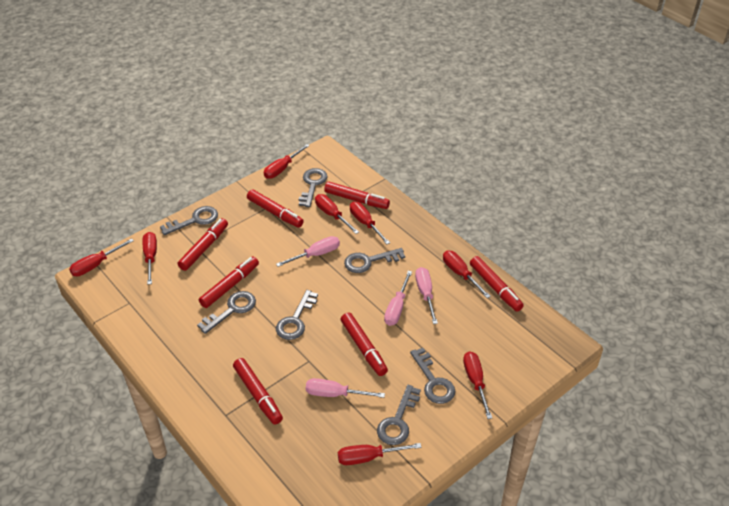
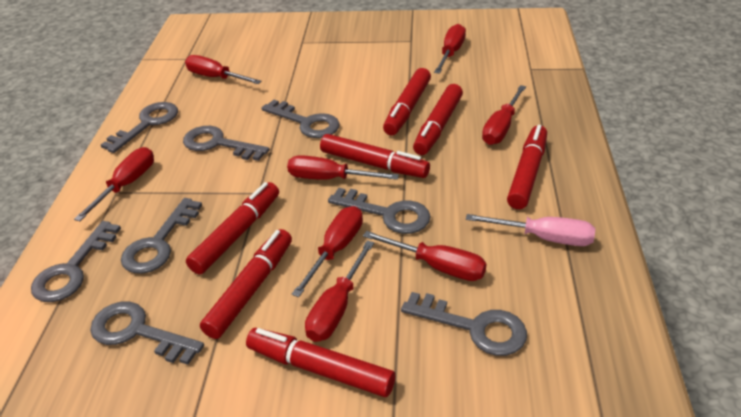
grey key: [160,206,218,235] [197,291,256,334] [276,290,318,340] [299,168,328,207] [344,248,405,273] [377,385,421,445] [410,348,455,404] = 7 -> [31,221,121,302] [90,301,204,365] [101,102,178,153] [121,198,202,274] [183,126,270,161] [261,100,340,138] [328,188,431,234] [401,292,527,356] = 8
pink screwdriver: [276,236,340,267] [306,378,385,398] [384,271,412,326] [415,267,438,324] = 4 -> [466,214,595,246] = 1

